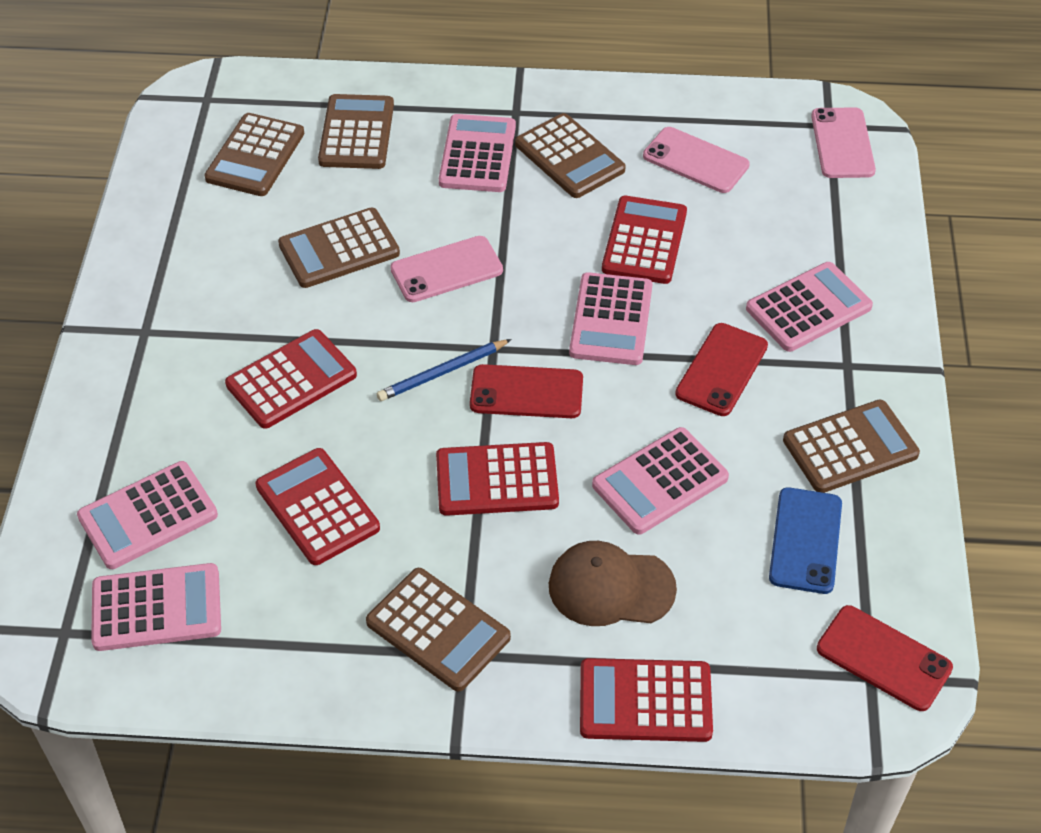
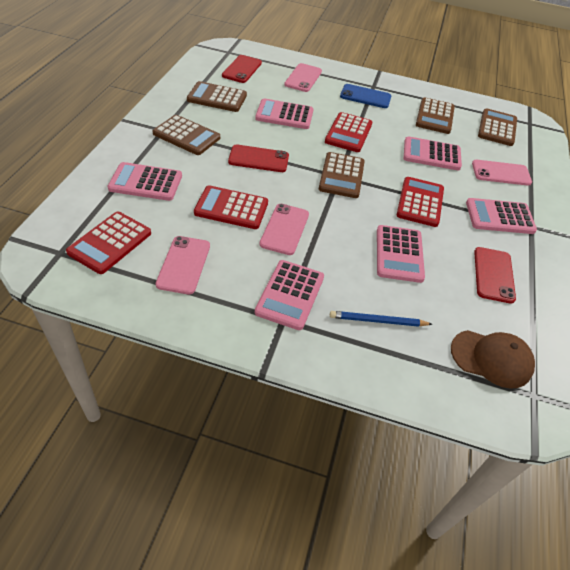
brown calculator: [204,113,304,196] [278,208,400,288] [318,94,394,169] [366,568,511,691] [515,113,626,198] [783,400,920,493] = 6 -> [153,115,220,155] [187,81,247,112] [319,152,365,198] [416,97,455,134] [478,108,517,146] = 5
pink phone: [390,236,503,302] [643,127,750,193] [811,107,876,178] = 3 -> [156,236,210,294] [259,204,309,255] [284,63,322,92] [472,160,532,186] = 4
red calculator: [225,329,357,429] [255,448,380,565] [436,442,559,516] [580,658,713,742] [602,196,687,284] = 5 -> [66,212,151,274] [194,185,268,229] [325,112,372,152] [396,177,444,227] = 4

